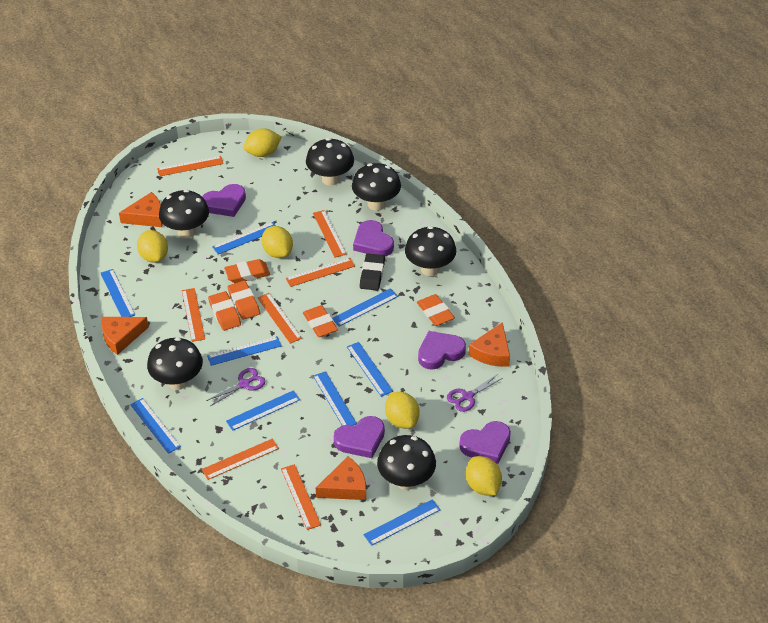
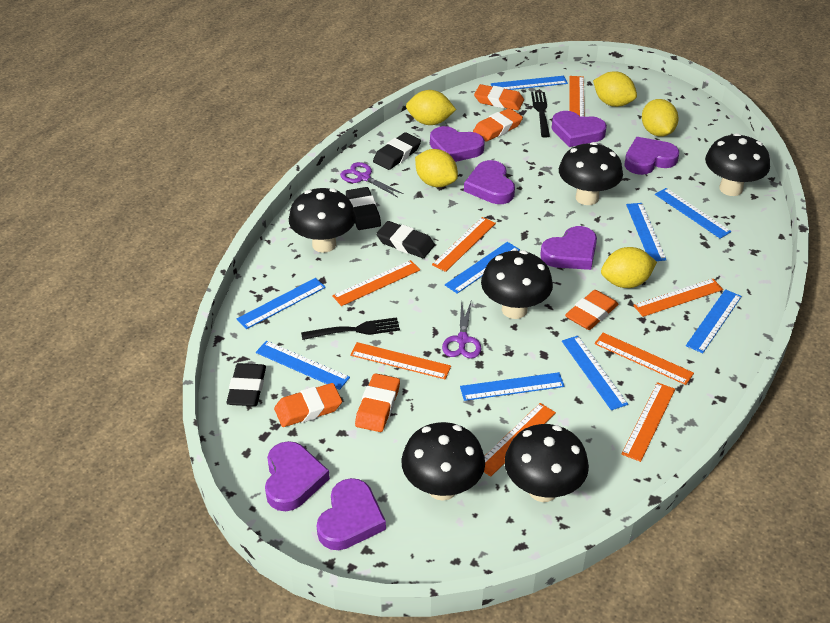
black eraser: [360,253,385,290] = 1 -> [226,363,266,406] [346,187,381,230] [373,132,421,170] [376,221,435,258] = 4
black fork: none = 0 -> [301,317,400,340] [531,92,550,138] = 2
orange cheese: [101,317,149,355] [119,192,163,227] [316,456,366,500] [469,322,510,367] = 4 -> none = 0
orange ruler: [157,156,224,176] [182,288,205,342] [202,439,279,480] [257,293,302,344] [281,464,321,530] [286,258,355,287] [313,210,347,258] = 7 -> [332,260,420,306] [350,342,451,379] [432,217,496,272] [484,403,556,477] [569,76,584,117] [594,333,694,385] [622,382,675,462] [633,279,723,317] = 8
purple heart: [202,184,246,217] [334,416,385,458] [353,220,394,256] [418,331,466,370] [459,421,511,464] = 5 -> [265,441,330,511] [316,478,386,550] [430,126,485,162] [464,160,515,204] [540,226,597,270] [552,111,607,147] [624,137,679,175] = 7

